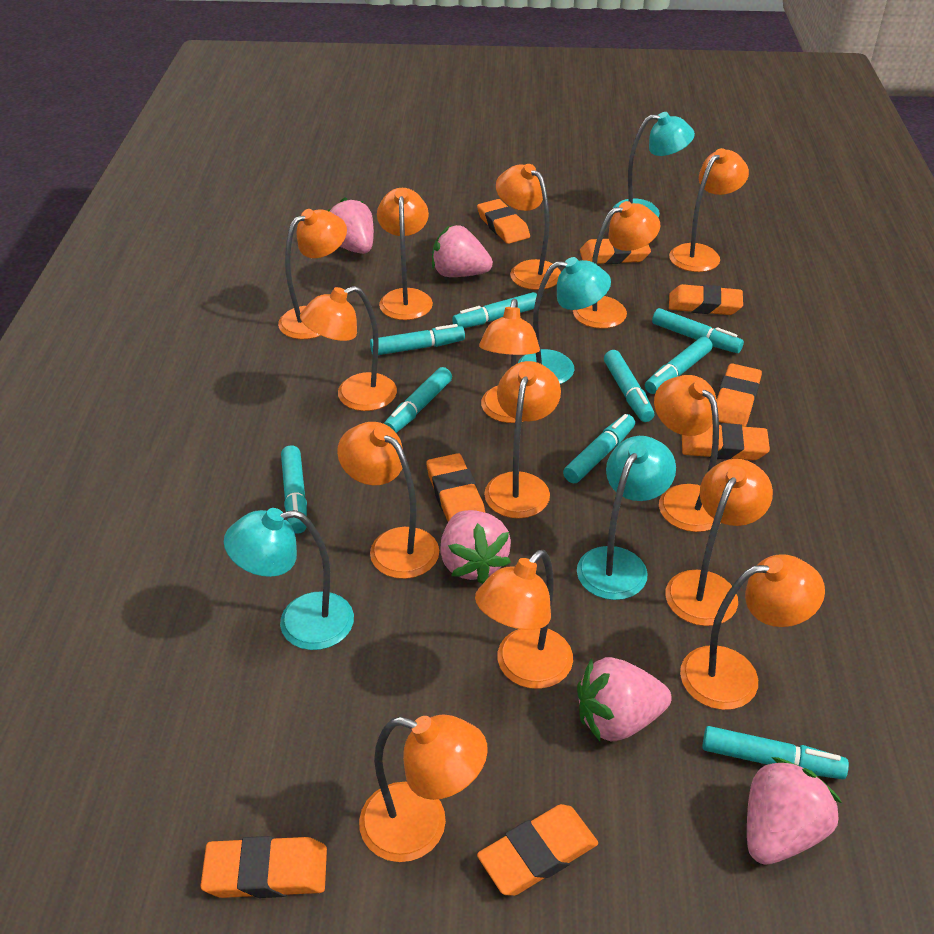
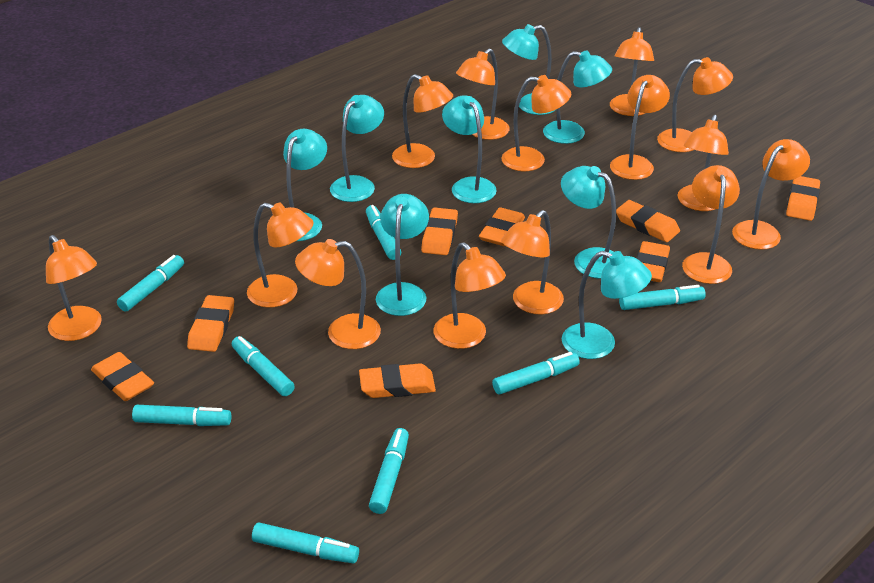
pink strawberry: [327,197,374,254] [432,225,493,277] [440,510,511,584] [577,657,672,741] [747,757,842,865] = 5 -> none = 0
turquoise lamp: [224,508,354,650] [518,257,611,384] [577,436,676,600] [612,112,695,217] = 4 -> [283,129,327,241] [330,95,384,202] [376,194,429,316] [442,95,497,203] [502,24,555,115] [543,50,612,144] [561,166,616,279] [562,251,652,359] = 8
turquoise marker: [281,446,307,534] [370,324,465,355] [384,367,452,433] [452,292,537,328] [563,414,635,483] [604,350,654,422] [645,337,713,394] [652,308,744,353] [702,726,849,779] = 9 -> [117,255,184,312] [132,405,231,426] [232,336,295,396] [252,522,359,563] [366,205,401,260] [369,428,409,514] [492,352,580,395] [619,285,706,310] = 8

